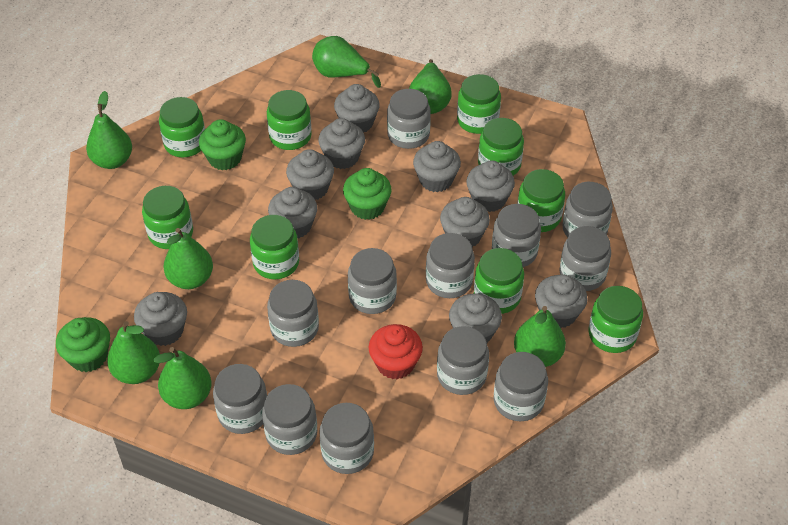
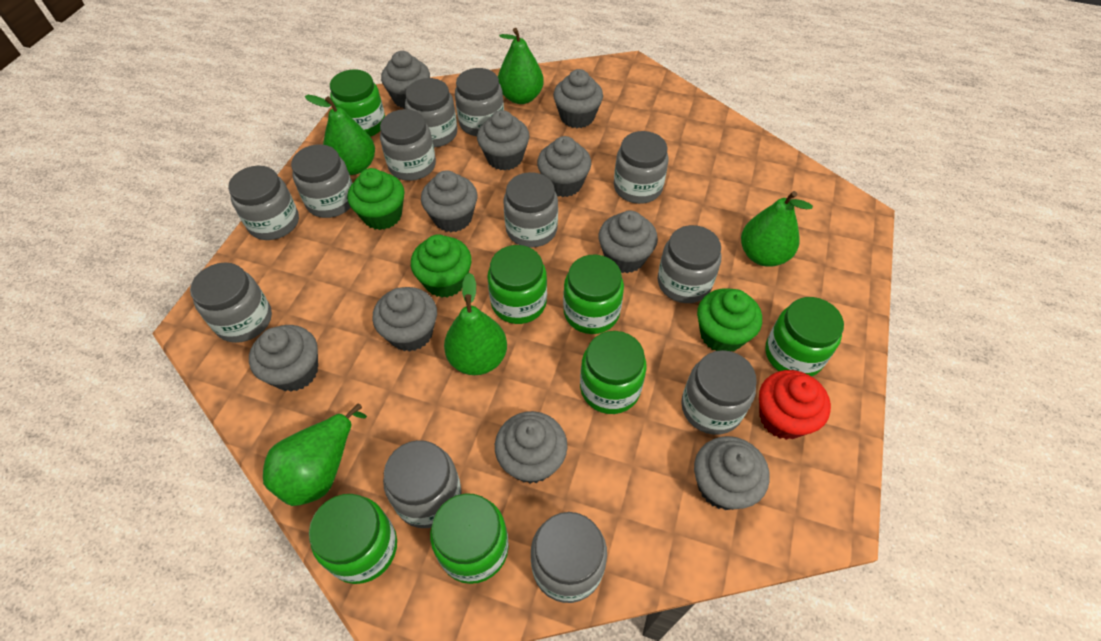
green jar: [142,186,193,249] [159,97,205,157] [250,215,299,279] [267,90,312,150] [457,74,501,134] [474,248,524,314] [478,118,524,176] [517,169,565,232] [588,286,643,353] = 9 -> [309,494,397,584] [330,69,385,137] [430,493,509,584] [488,245,547,324] [563,254,624,334] [580,331,647,414] [765,297,844,377] = 7
green pear: [86,91,132,169] [107,321,160,384] [154,347,212,409] [164,228,213,289] [312,36,381,88] [409,59,452,114] [514,306,566,367] = 7 -> [263,404,367,506] [305,95,375,175] [444,273,507,375] [498,28,544,104] [741,191,813,267] = 5

